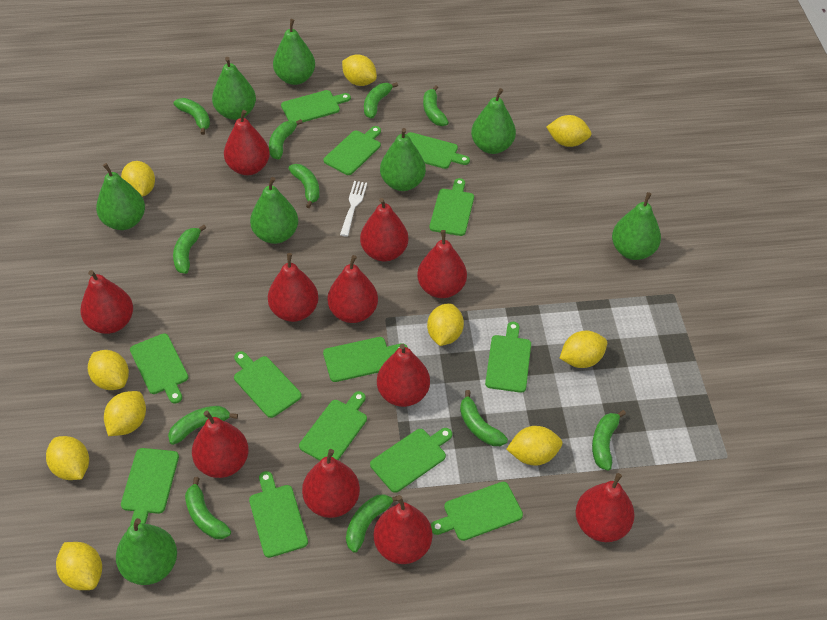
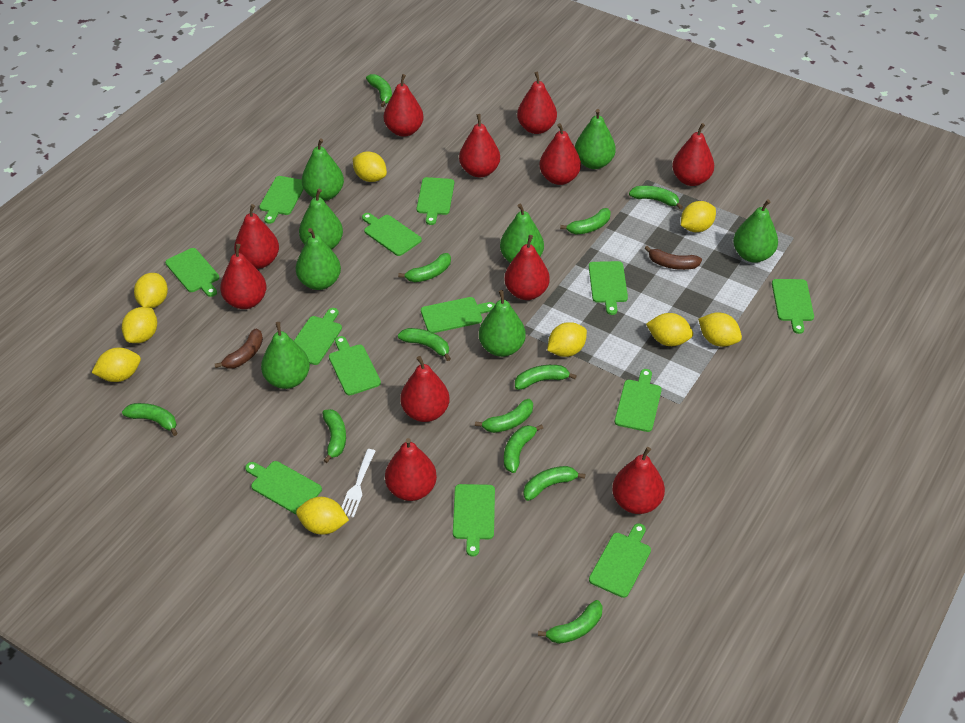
brown banana: none = 0 -> [215,328,263,369] [644,246,702,270] = 2
green banana: [168,406,238,445] [173,225,206,274] [174,98,210,135] [185,477,231,539] [269,119,303,159] [288,164,320,208] [346,494,400,553] [364,82,398,118] [423,85,449,126] [460,390,508,446] [592,410,626,471] = 11 -> [122,403,178,436] [323,409,346,463] [366,74,392,107] [398,253,451,282] [398,328,451,361] [475,399,533,433] [504,424,543,473] [515,365,577,390] [523,466,586,501] [538,600,603,644] [560,208,611,235] [629,186,683,209] = 12
yellow lemon: [46,436,89,480] [56,542,102,590] [88,350,129,390] [104,391,146,436] [121,161,155,197] [342,54,377,86] [427,303,464,346] [507,426,562,465] [547,115,592,147] [560,331,607,368] = 10 -> [91,348,141,382] [122,307,157,343] [134,273,168,308] [296,497,349,535] [353,151,387,182] [547,322,587,357] [646,313,693,346] [681,201,716,232] [698,313,742,347] = 9

